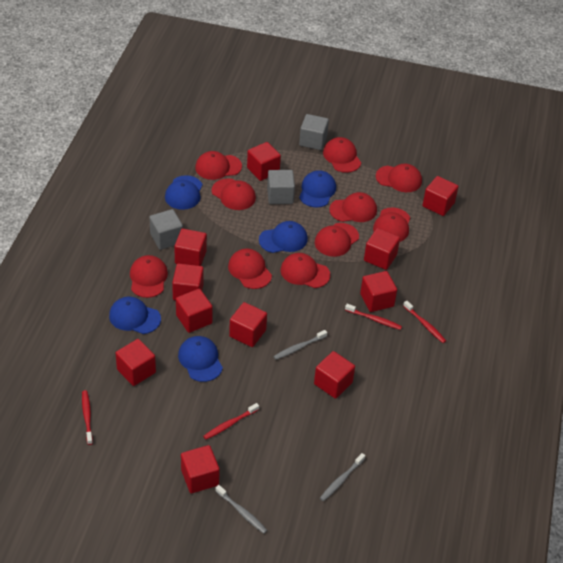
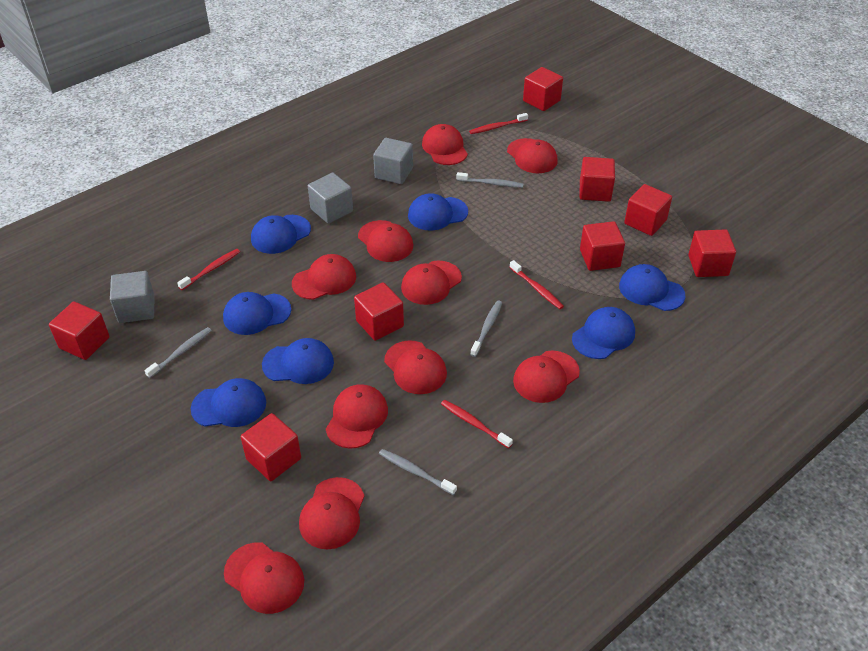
blue cap: [109,297,161,334] [165,175,202,210] [178,336,223,382] [259,221,308,253] [299,170,336,207] = 5 -> [191,378,266,427] [223,292,291,335] [251,215,311,254] [262,338,334,384] [408,193,468,231] [572,307,635,359] [619,264,685,311] = 7
grey toothbrush: [216,485,267,534] [273,330,327,360] [320,453,365,501] = 3 -> [144,327,212,378] [379,449,457,495] [456,172,524,188] [470,300,502,357] = 4
red cube: [116,339,156,386] [172,264,204,301] [174,228,207,266] [176,289,213,333] [181,445,220,493] [229,302,267,347] [247,142,281,181] [314,351,355,399] [360,271,397,312] [364,228,400,270] [423,176,458,216] = 11 -> [49,302,110,360] [241,413,301,481] [354,282,404,341] [523,67,563,111] [580,157,615,202] [580,221,625,271] [624,184,672,236] [688,229,736,277] = 8

